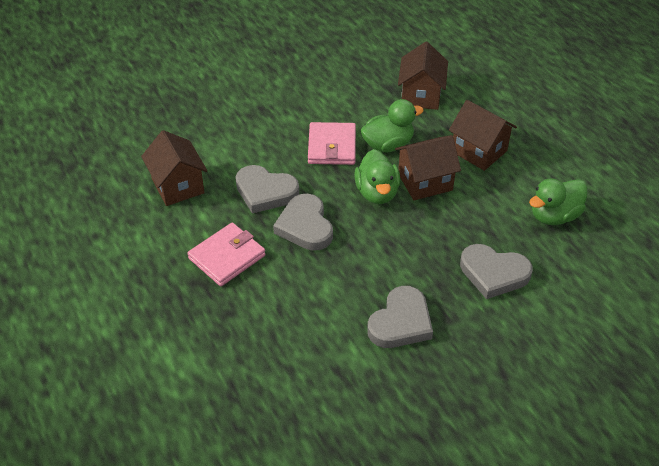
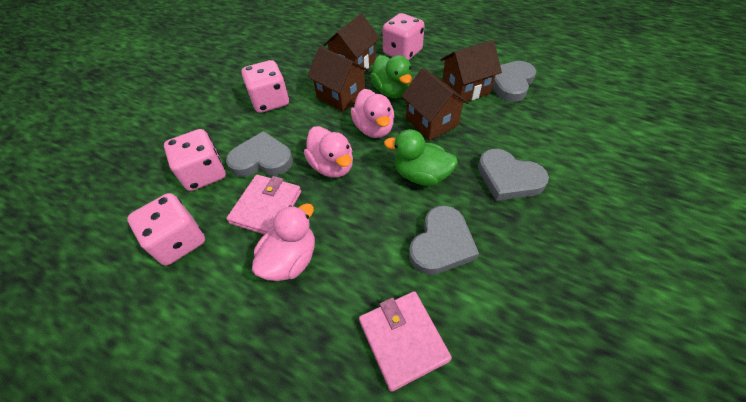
green duck: [354,149,400,204] [360,99,424,153] [529,178,587,225] = 3 -> [370,55,412,98] [384,129,458,186] = 2
pink dice: none = 0 -> [127,193,205,266] [164,129,226,191] [241,60,289,113] [383,13,425,60] = 4
pink duck: none = 0 -> [252,203,315,281] [304,126,353,177] [351,89,395,138] = 3

